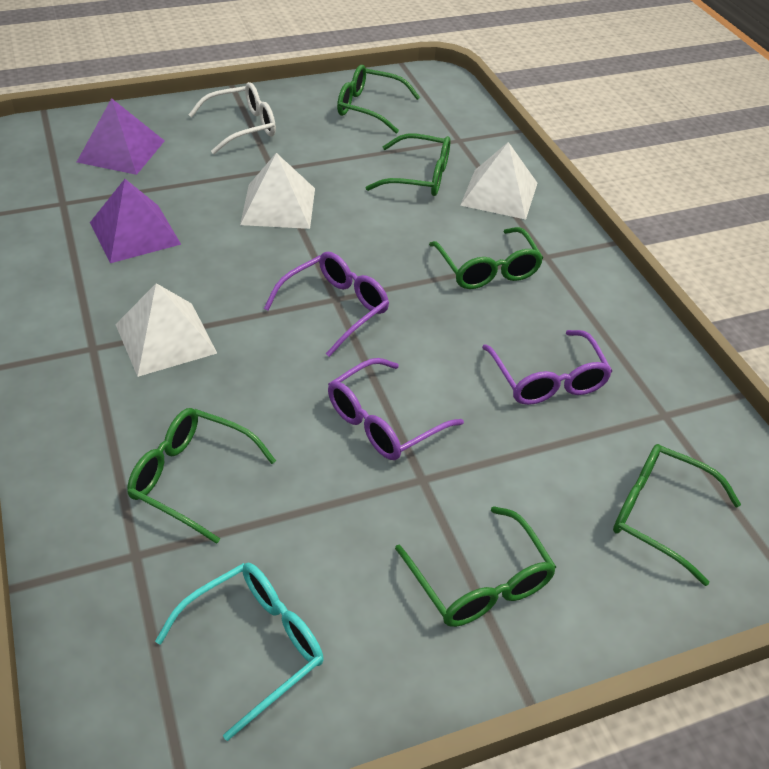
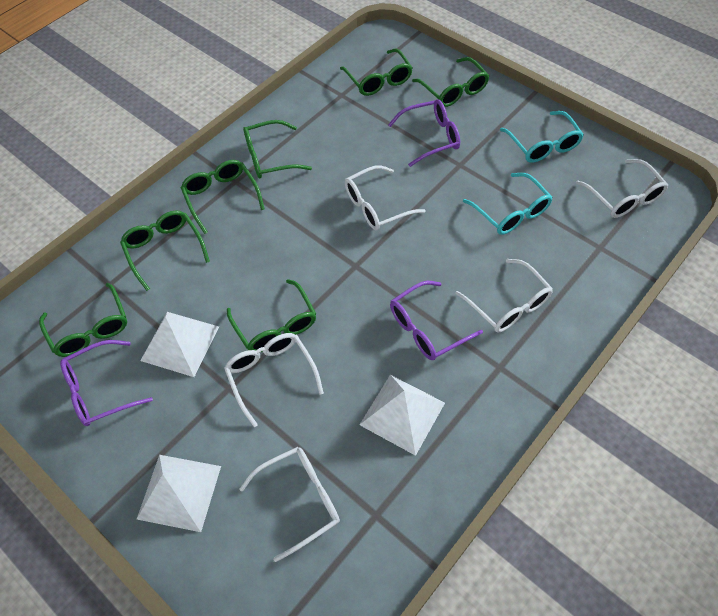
green glasses: [127,408,276,544] [337,65,420,134] [366,133,450,196] [395,506,556,627] [429,227,543,289] [613,444,741,586] = 6 -> [39,283,127,357] [120,210,210,291] [181,160,265,234] [227,279,316,352] [243,120,312,179] [340,49,413,96] [412,57,489,107] = 7
purple pyramid: [77,98,165,175] [90,179,181,263] = 2 -> none = 0
turquoise glasses: [155,562,324,741] = 1 -> [463,173,553,235] [500,111,584,163] = 2
white glasses: [188,82,276,154] = 1 -> [224,333,324,427] [240,447,340,562] [345,165,426,231] [455,259,553,333] [576,159,669,218] = 5

